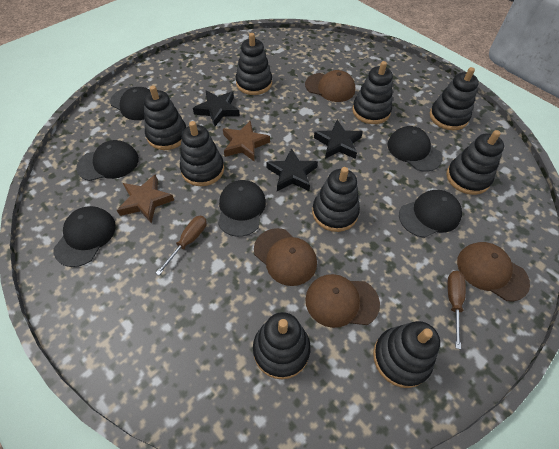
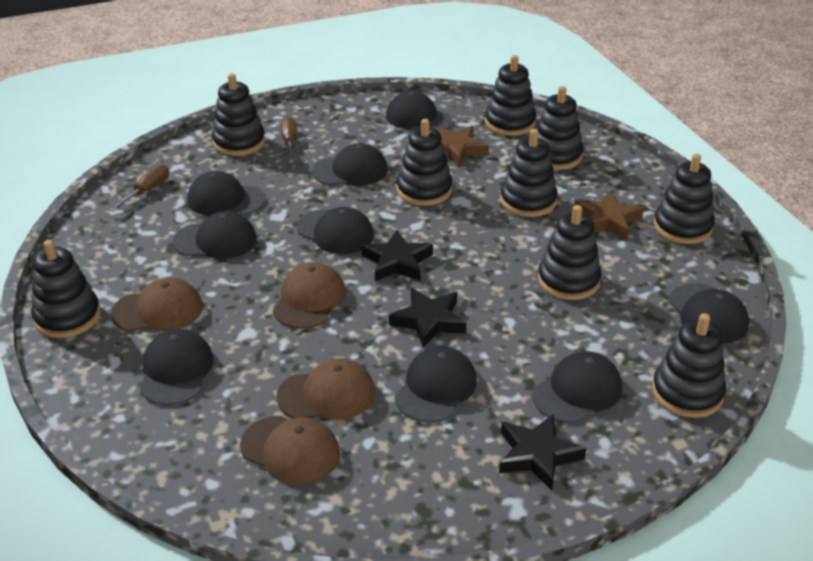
black cap: [53,206,116,267] [76,140,139,181] [110,87,150,120] [218,180,266,237] [388,126,442,172] [399,190,462,238] = 6 -> [140,329,214,405] [173,211,257,259] [187,171,266,216] [297,207,374,254] [312,143,388,185] [386,91,452,129] [395,346,477,423] [532,351,622,423] [669,283,749,344] = 9

